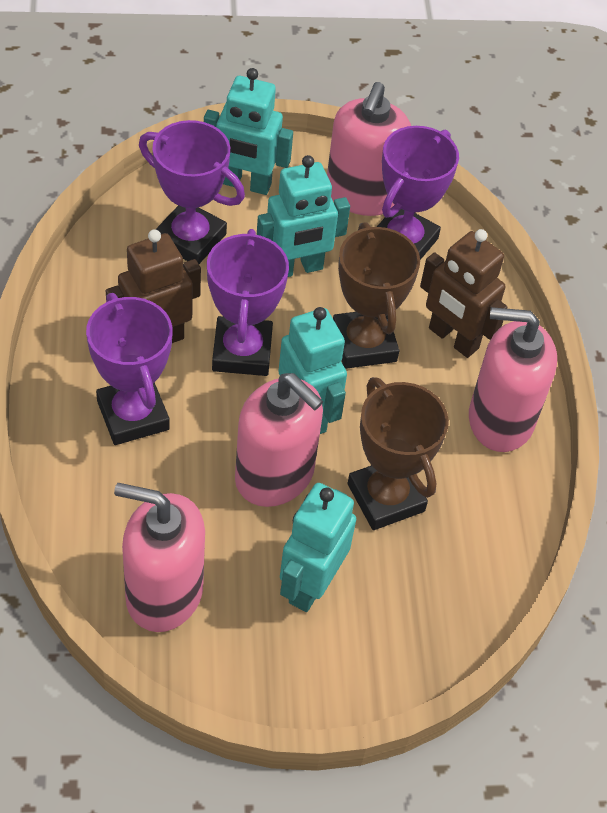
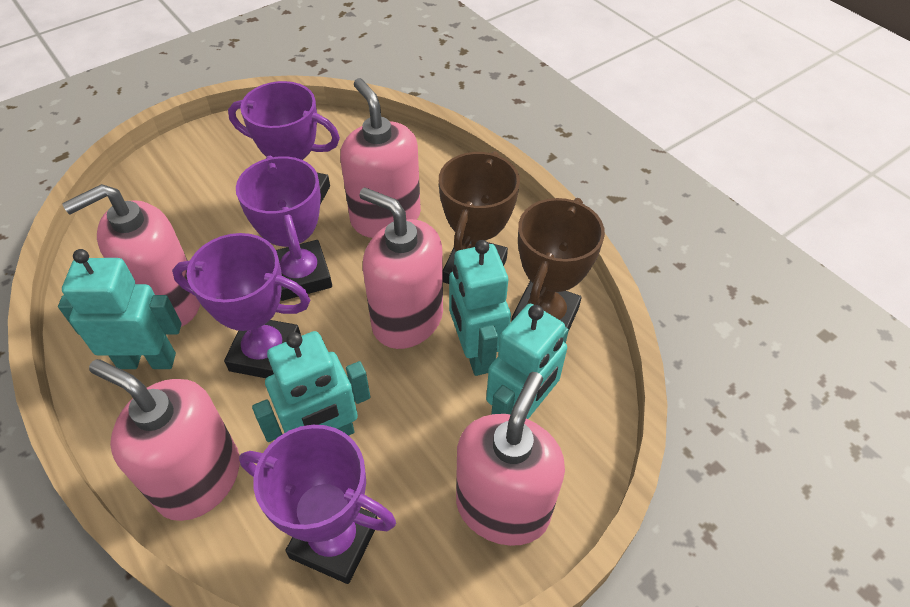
brown robot: [106,229,201,343] [420,229,507,358] = 2 -> none = 0
pink soap dispenser: [114,483,205,632] [235,373,323,507] [327,82,411,216] [469,307,557,452] = 4 -> [62,184,200,327] [89,359,240,521] [340,78,421,238] [359,187,443,349] [456,372,565,546] = 5

